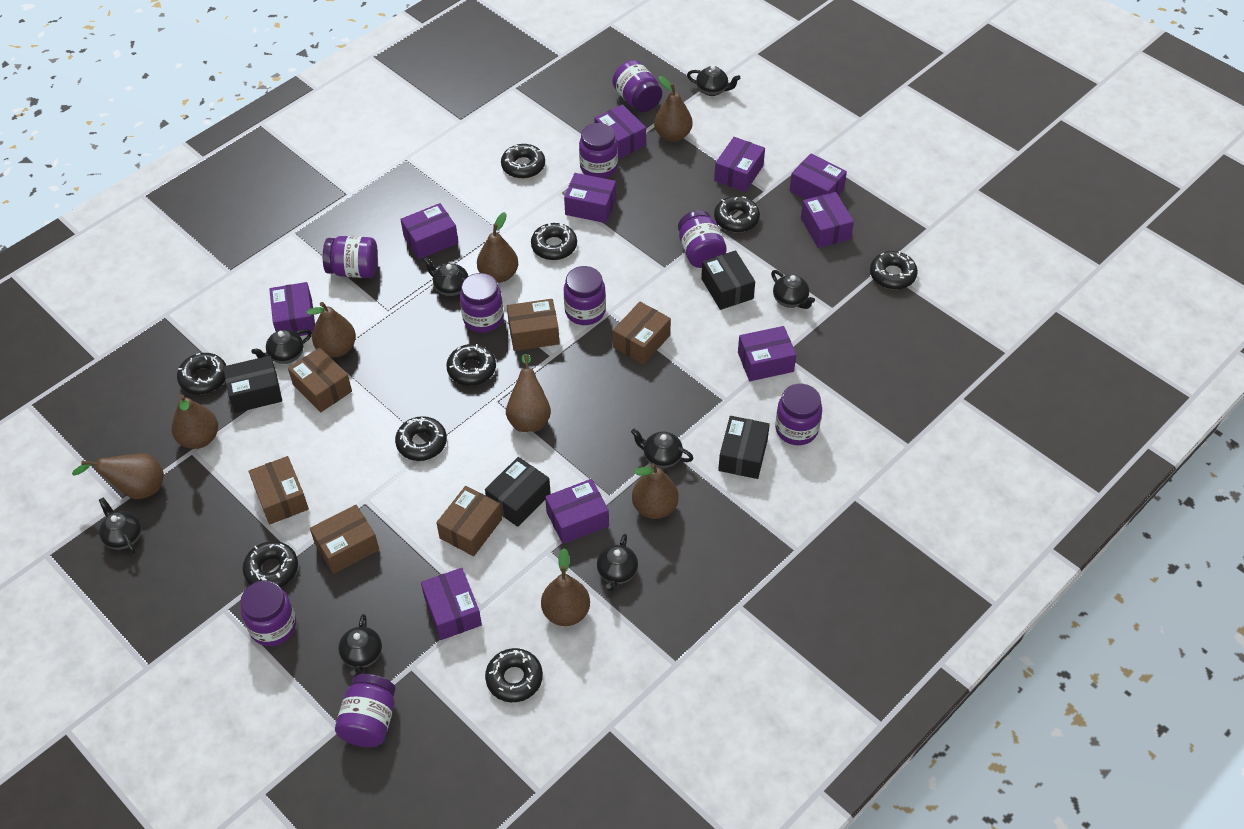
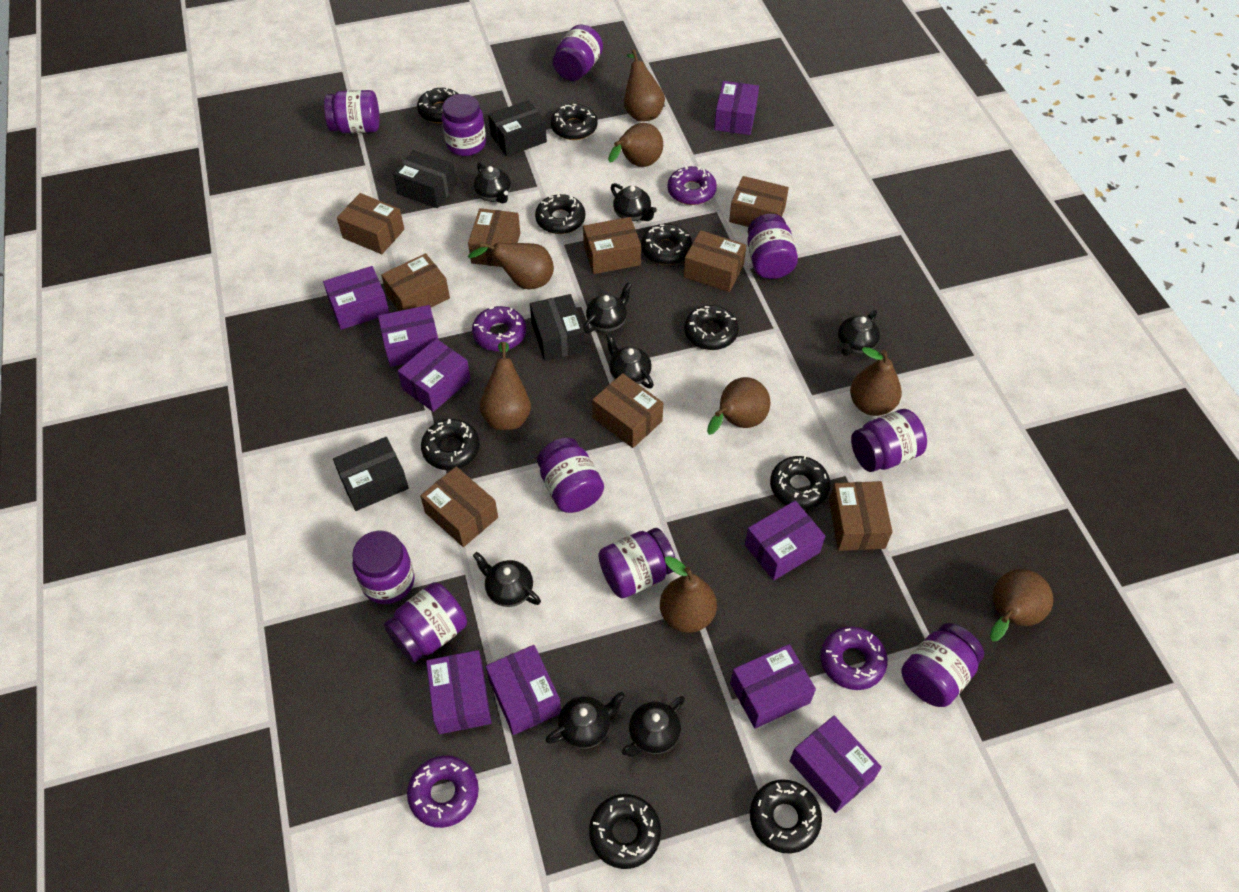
brown box: [248,456,309,525] [288,347,352,413] [310,505,379,574] [436,486,502,556] [507,299,560,351] [613,302,671,365] = 6 -> [337,193,404,254] [381,253,450,311] [420,467,498,547] [468,208,520,267] [583,217,641,274] [592,373,663,448] [684,230,747,292] [729,176,789,227] [829,481,893,551] = 9
purple box: [269,282,315,336] [401,203,458,259] [421,568,482,640] [545,479,609,544] [564,173,616,223] [594,104,646,159] [714,137,765,192] [738,326,796,381] [789,153,847,199] [801,192,854,248] = 10 -> [323,266,390,330] [378,305,438,367] [398,339,471,412] [426,650,492,734] [486,645,561,735] [714,81,759,135] [730,644,816,729] [745,501,825,581] [790,716,882,813] = 9
purple donut: none = 0 -> [407,755,479,828] [472,306,526,351] [667,166,717,205] [821,627,888,690] = 4
purple jar: [240,581,296,646] [323,236,378,278] [335,674,396,747] [460,273,504,333] [564,266,606,325] [579,123,618,178] [612,60,662,112] [678,210,727,268] [775,384,822,445] = 9 -> [324,90,380,133] [352,531,415,604] [384,582,467,663] [442,94,486,156] [537,438,604,513] [553,25,603,81] [598,528,675,598] [747,214,798,279] [851,409,927,472] [901,623,984,707] = 10

